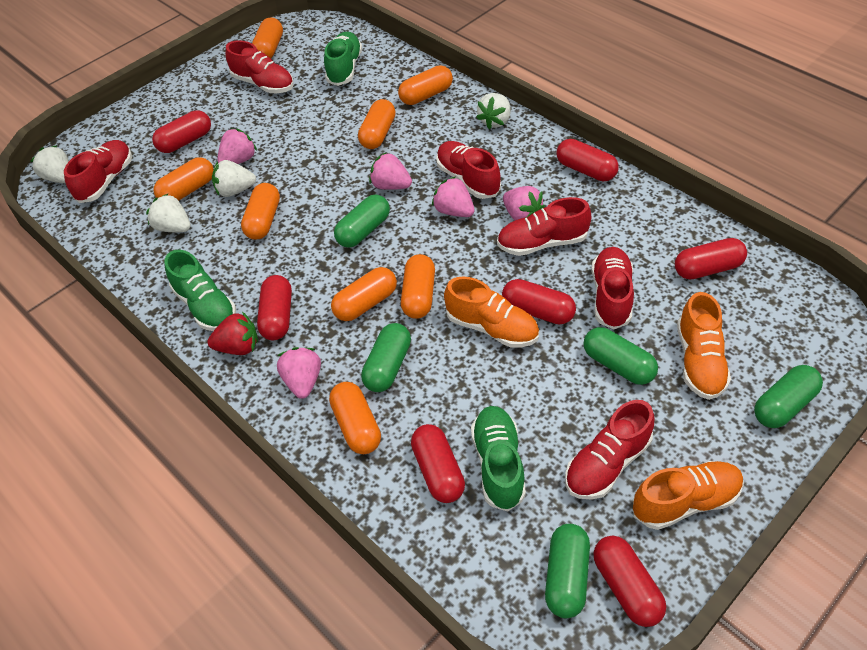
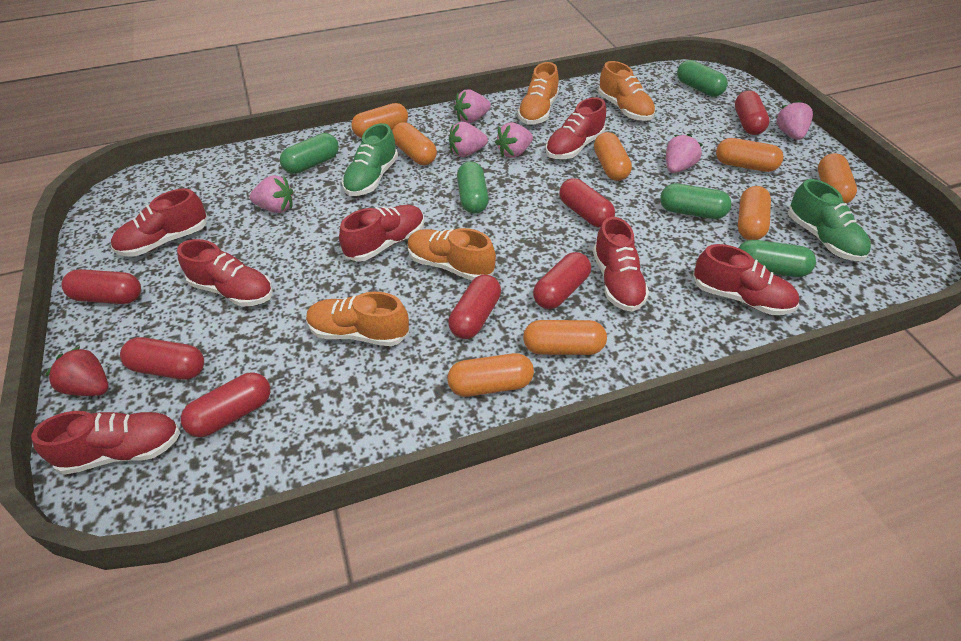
green shoe: [164,250,236,331] [324,32,362,86] [471,406,526,511] = 3 -> [342,123,398,196] [788,179,871,261] = 2
orange shoe: [444,276,539,348] [633,461,744,530] [677,292,731,400] = 3 -> [306,292,409,346] [407,228,496,281] [517,62,559,125] [598,61,656,121] = 4
pink strawberry: [217,128,257,164] [277,347,321,399] [369,152,412,190] [432,177,475,217] [503,186,545,220] = 5 -> [249,175,293,213] [449,122,488,157] [454,89,491,123] [495,122,533,158] [666,134,703,173] [776,100,813,140] = 6
red shoe: [64,140,132,203] [226,40,293,93] [436,141,501,199] [497,197,592,256] [565,400,654,500] [592,247,634,329] = 6 -> [31,411,180,475] [111,189,207,257] [177,239,273,306] [339,205,425,262] [546,97,606,159] [593,217,649,312] [693,244,799,315] = 7
white strawberry: [31,145,69,183] [146,194,191,232] [212,160,256,197] [476,93,511,129] = 4 -> none = 0

